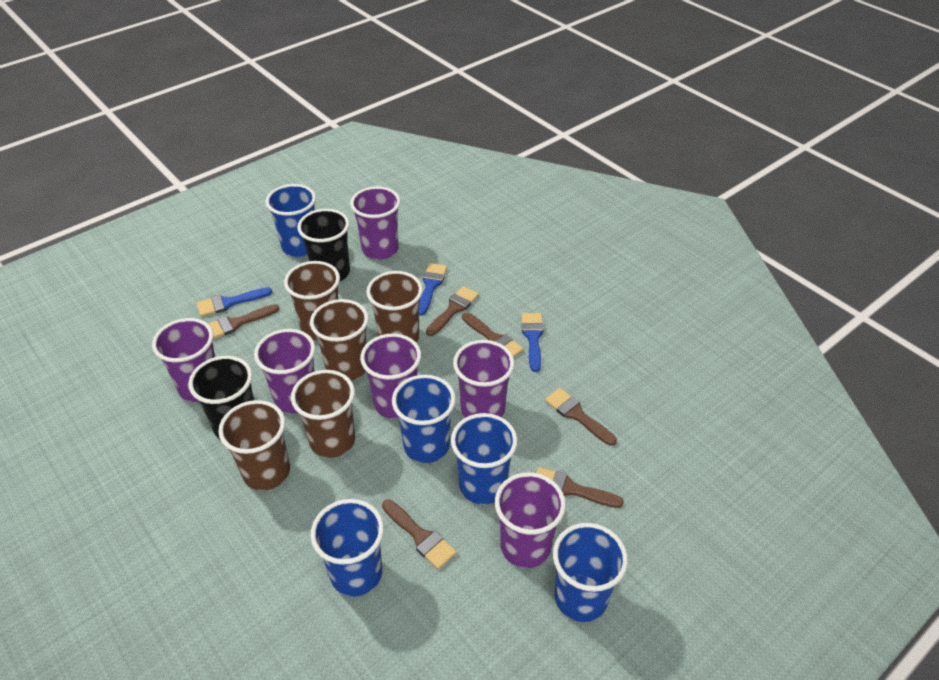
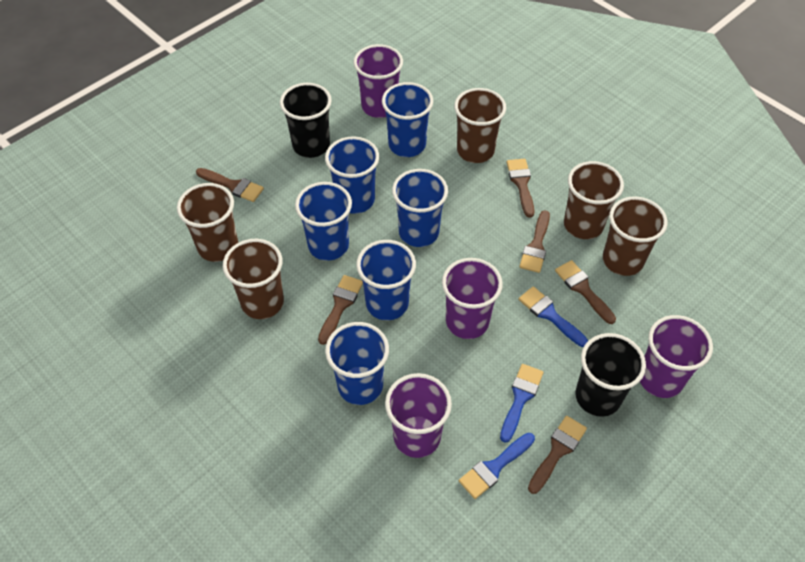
blue cup: [266,184,316,257] [311,499,384,597] [392,375,456,463] [451,413,518,505] [553,523,628,622] = 5 -> [295,182,352,261] [325,136,379,214] [325,322,389,405] [356,240,416,320] [382,82,433,157] [392,169,448,247] = 6
purple cup: [152,318,215,402] [254,329,315,414] [350,186,400,260] [360,334,421,419] [453,340,514,418] [495,472,566,568] = 6 -> [353,44,403,118] [385,373,452,458] [442,258,503,339] [640,315,713,398] = 4

